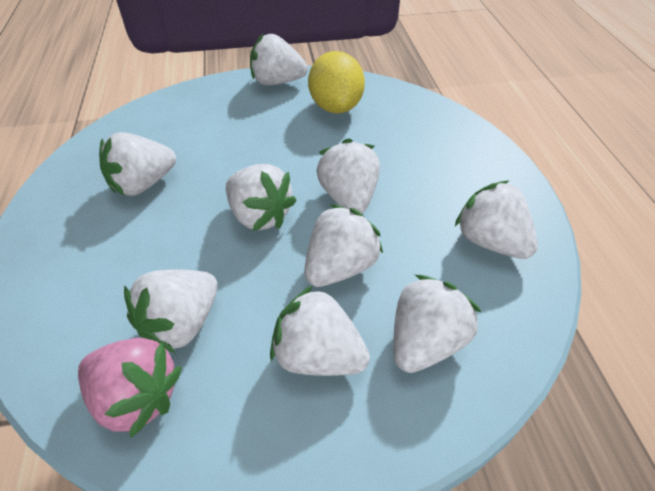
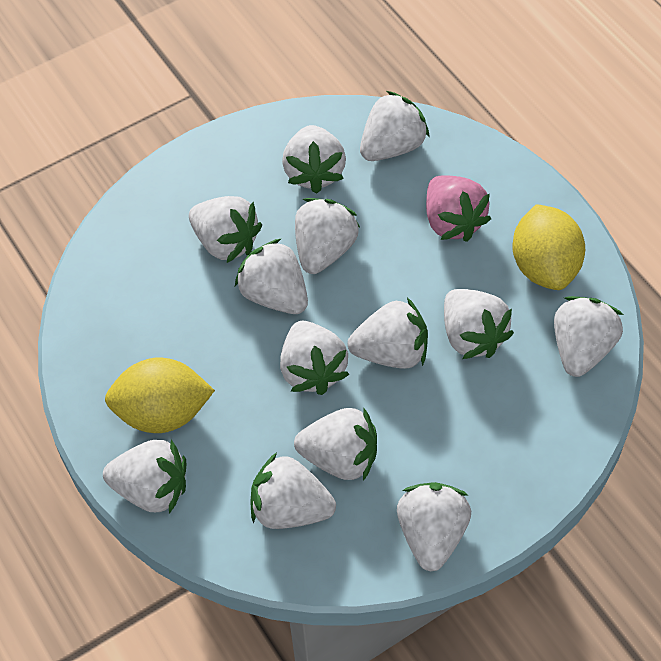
white strawberry: [99,132,176,196] [124,270,218,353] [226,164,297,231] [250,34,308,85] [270,285,370,376] [304,204,383,287] [316,138,380,214] [393,275,481,373] [455,180,538,259] = 9 -> [103,440,186,514] [189,196,262,263] [235,239,308,314] [250,452,336,529] [280,321,349,395] [282,125,346,194] [294,408,377,481] [295,198,360,274] [348,298,428,369] [360,91,430,161] [397,482,471,572] [444,289,514,359] [554,296,623,377] = 13
yellow lemon: [308,51,365,113] = 1 -> [105,358,215,433] [513,204,585,290] = 2

